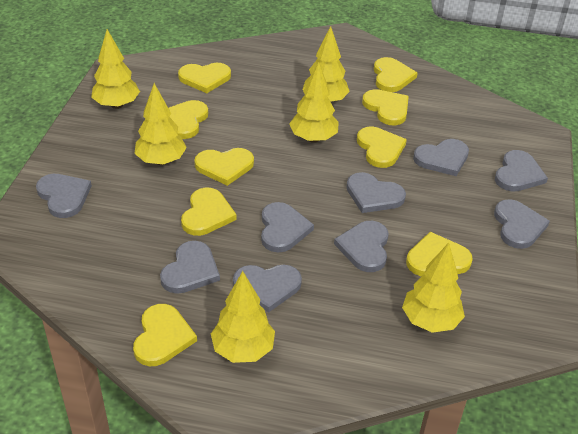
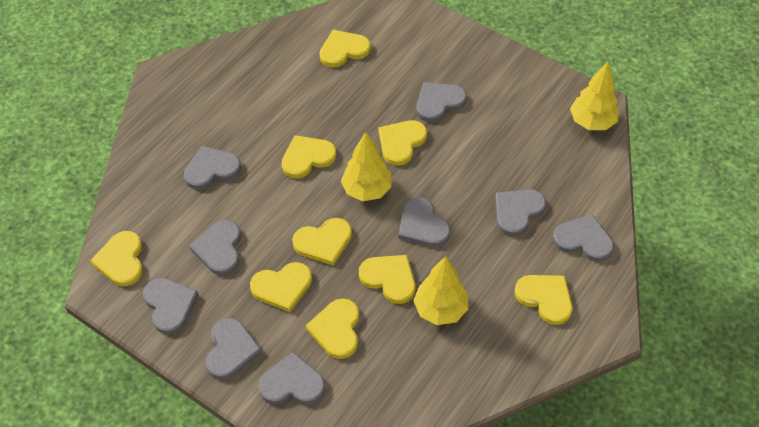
yellow tree: [91,29,140,109] [134,83,187,165] [211,271,275,363] [289,62,339,143] [302,26,350,102] [402,243,465,333] = 6 -> [341,132,392,201] [413,256,468,325] [570,62,619,130] = 3

